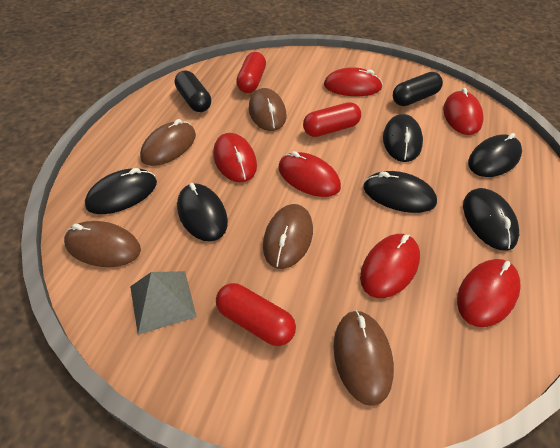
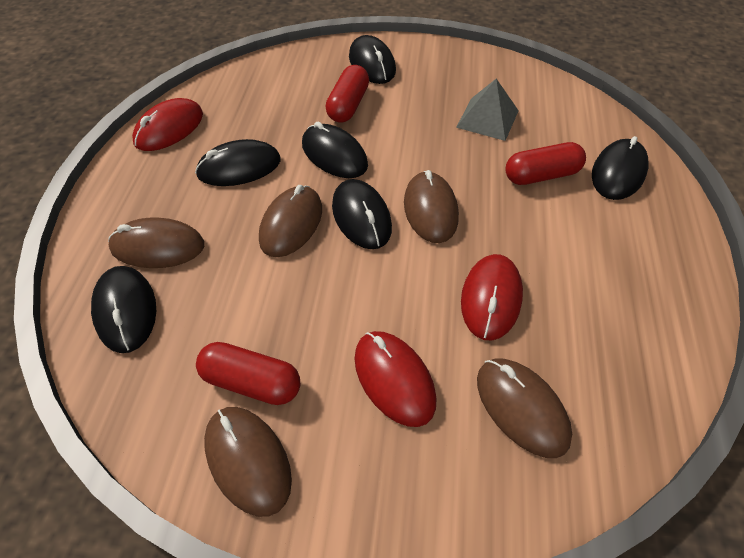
black capsule: [174,71,211,112] [393,72,443,106] = 2 -> none = 0
red mouse: [213,133,257,182] [278,151,341,197] [324,67,383,96] [360,234,420,298] [443,88,483,135] [457,259,521,327] = 6 -> [132,98,203,151] [354,331,436,427] [461,254,523,340] = 3

